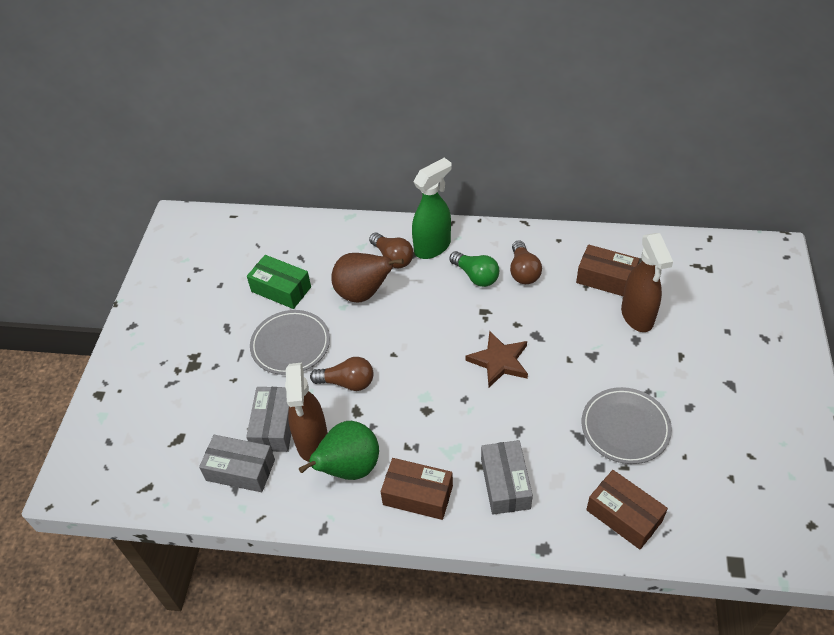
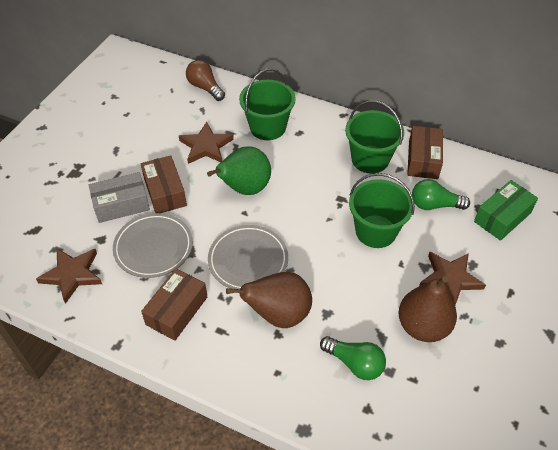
brown light bulb: [310,357,374,391] [369,233,413,268] [510,240,542,284] = 3 -> [186,60,225,101] = 1
brown pear: [331,253,404,302] = 1 -> [226,272,312,328] [398,276,457,342] = 2
brown spray bottle: [285,363,328,462] [621,233,673,332] = 2 -> none = 0
brown star: [466,331,528,387] = 1 -> [36,248,102,304] [179,121,234,164] [419,252,486,305] = 3
green bucket: none = 0 -> [239,68,296,140] [345,100,404,174] [349,173,415,248] = 3
green light bulb: [449,251,499,287] = 1 -> [320,336,386,380] [412,179,470,210] = 2
green spray bottle: [412,158,452,259] = 1 -> none = 0
grey box: [199,435,275,492] [246,387,291,452] [481,440,533,515] = 3 -> [89,172,150,223] = 1

